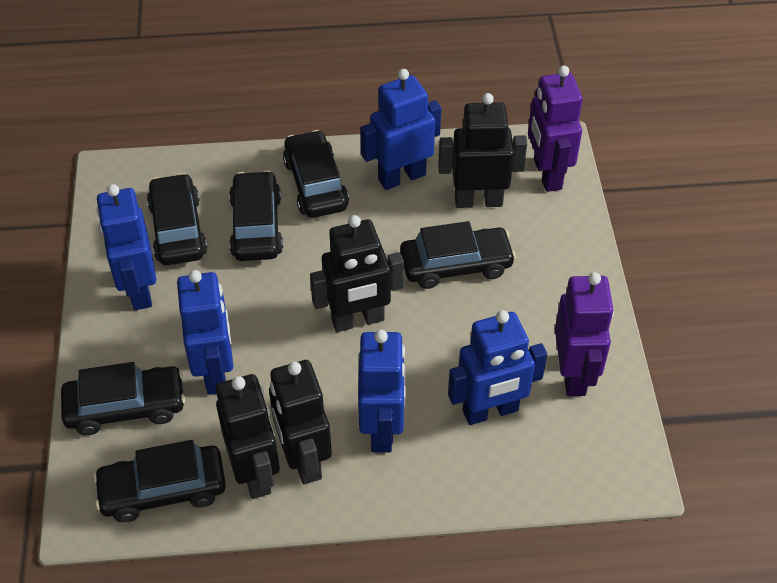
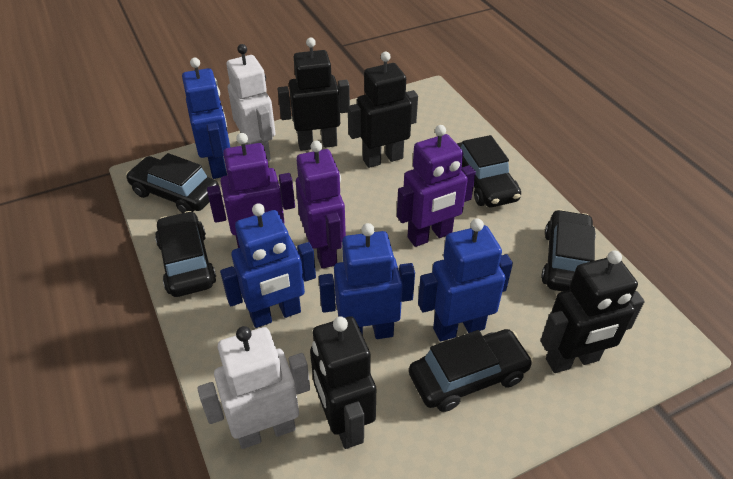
black car: [61,362,185,435] [93,440,226,522] [147,173,207,265] [229,170,283,261] [283,130,349,218] [400,221,516,289] = 6 -> [126,153,219,213] [155,211,216,297] [409,329,533,412] [457,135,521,207] [541,209,596,292] = 5
blue robot: [97,184,156,310] [177,270,233,395] [358,330,406,452] [360,69,441,190] [448,310,547,425] = 5 -> [182,58,230,179] [220,203,316,328] [319,223,415,339] [418,218,513,341] = 4
purple robot: [528,66,583,192] [555,272,614,396] = 2 -> [207,133,295,248] [296,141,346,269] [397,125,476,247] = 3
white robot: none = 0 -> [197,326,310,449] [226,44,276,161] = 2

